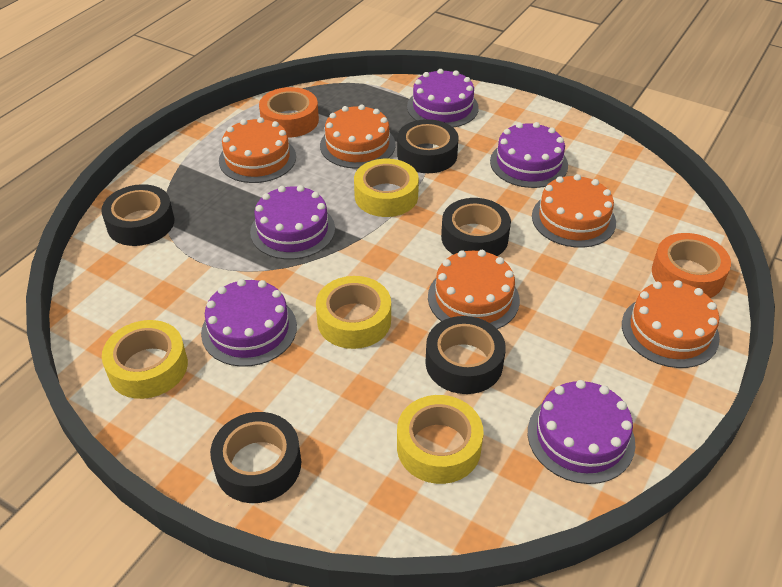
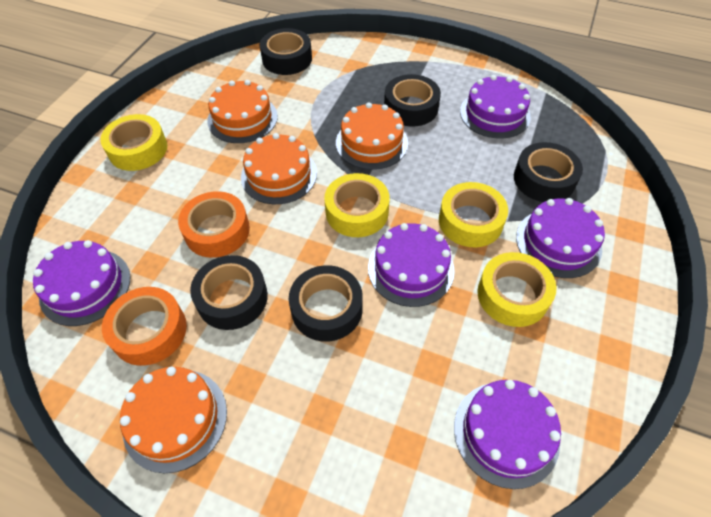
orange cake: [219,117,296,183] [320,104,395,169] [428,250,520,329] [532,174,616,248] [622,280,720,368] = 5 -> [120,367,227,473] [207,80,278,143] [241,133,317,204] [336,102,408,170] = 4

